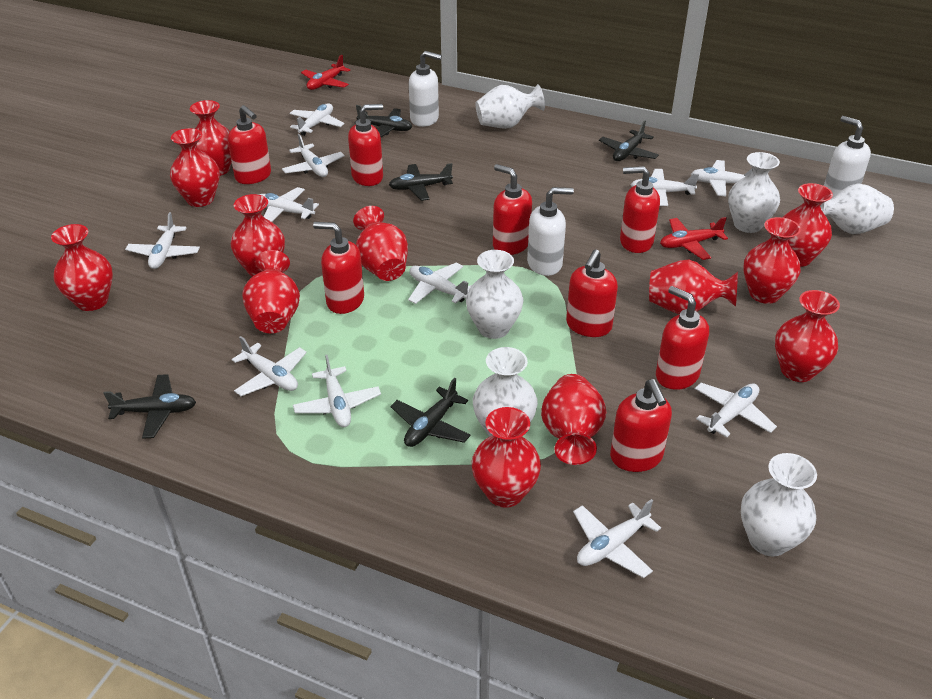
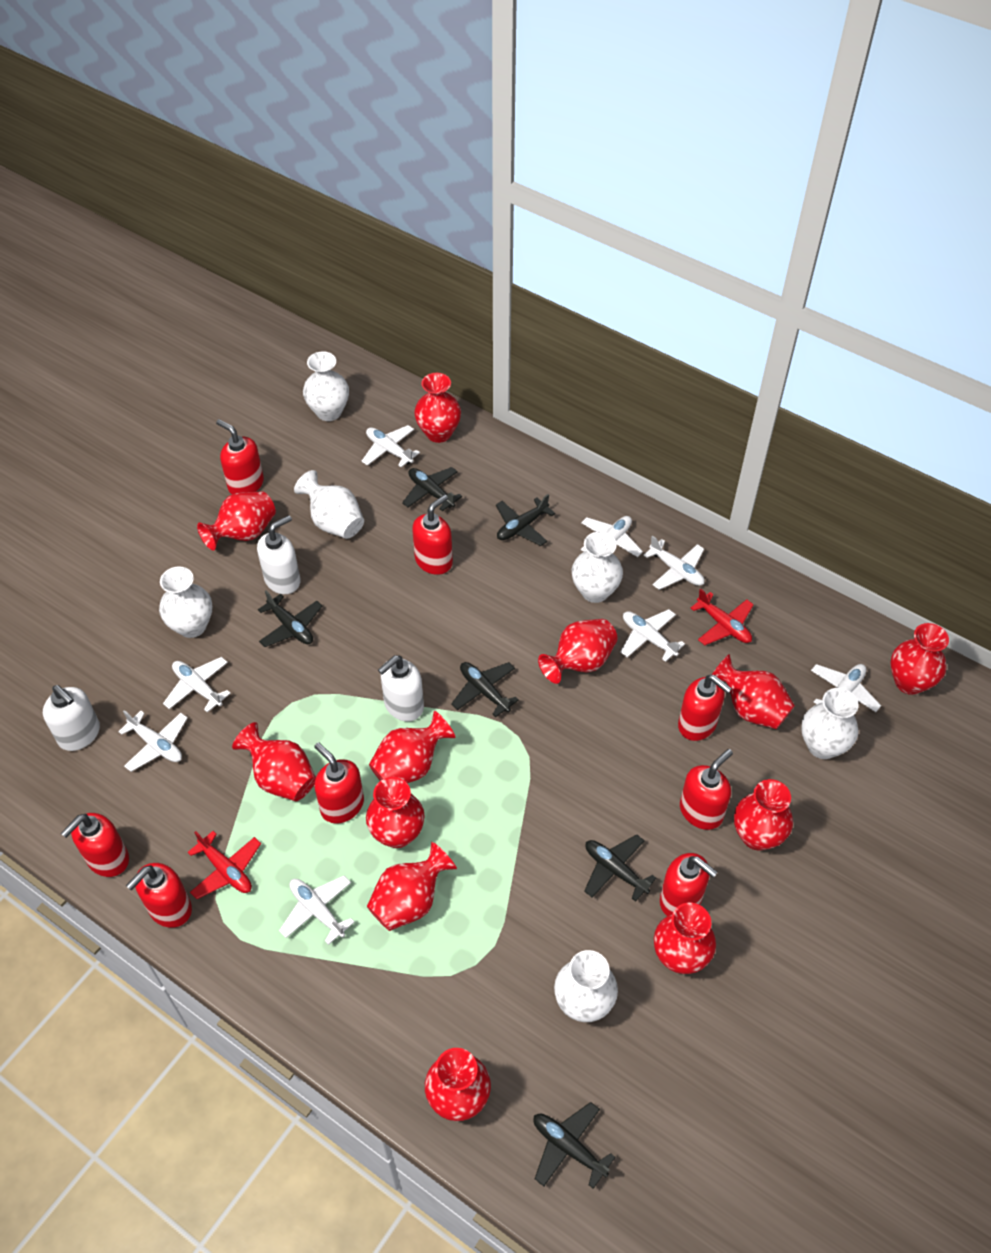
black plane: [103,374,196,439] [355,105,413,137] [389,163,453,201] [390,378,471,447] [599,120,659,161] = 5 -> [258,591,322,647] [402,467,462,511] [451,662,519,717] [496,494,555,546] [533,1102,616,1189] [584,834,657,902] = 6
white plane: [125,212,200,269] [232,336,307,396] [259,187,319,222] [282,134,345,177] [290,103,344,136] [293,355,381,427] [408,263,472,304] [573,499,661,578] [631,169,699,206] [691,160,753,196] [695,383,777,437] = 11 -> [118,710,187,772] [163,657,231,712] [279,875,354,945] [362,425,420,467] [581,516,643,557] [620,609,685,662] [644,535,704,590] [811,664,881,712] = 8

